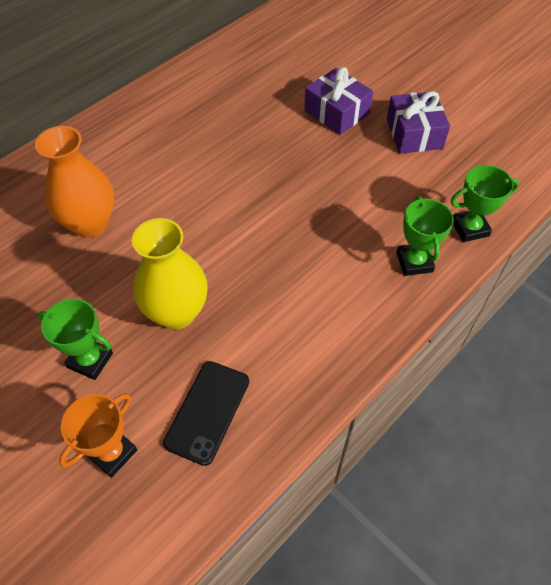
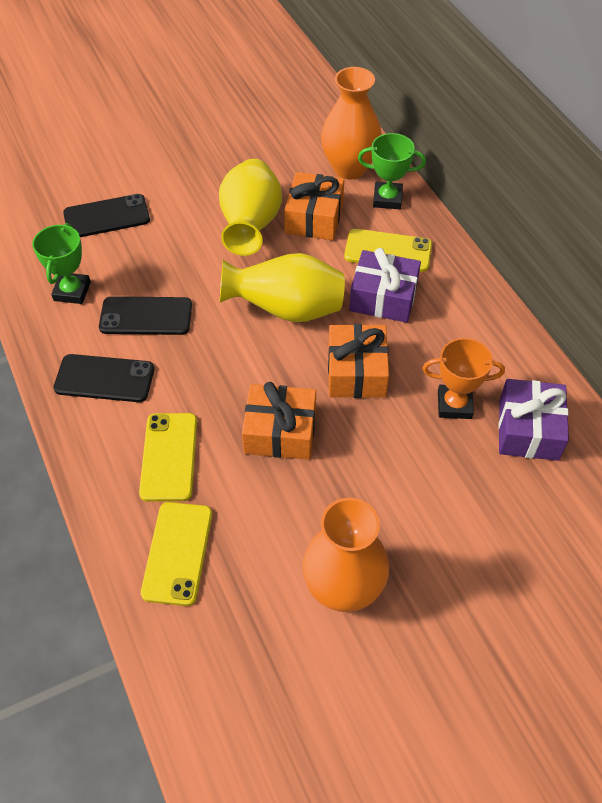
black phone: [163,361,249,466] = 1 -> [54,354,155,402] [63,194,150,237] [99,296,192,335] = 3
green trophy: [38,299,113,380] [396,196,454,276] [451,165,519,242] = 3 -> [32,223,91,304] [358,133,426,209] = 2
orange gift: none = 0 -> [242,382,316,460] [284,172,344,240] [328,324,389,398] = 3
orange vase: [35,126,114,238] = 1 -> [302,497,389,612] [321,67,382,179] = 2
yellow phone: none = 0 -> [139,413,197,502] [141,502,212,606] [344,229,432,272] = 3
yellow vase: [132,218,208,329] = 1 -> [219,159,282,256] [220,253,345,322] = 2

